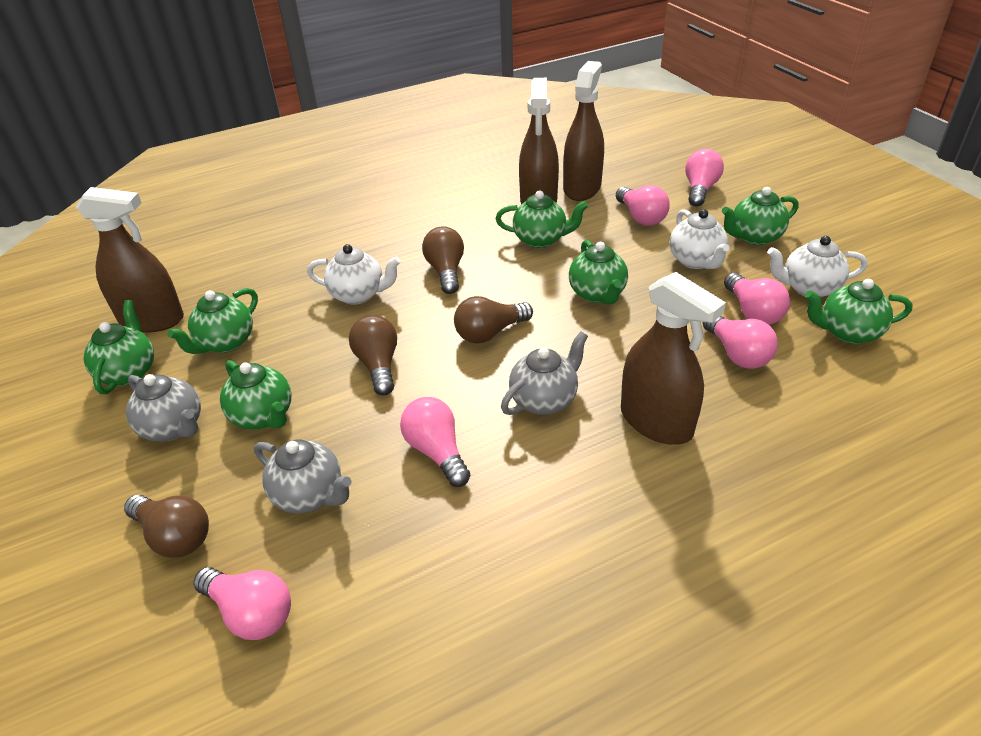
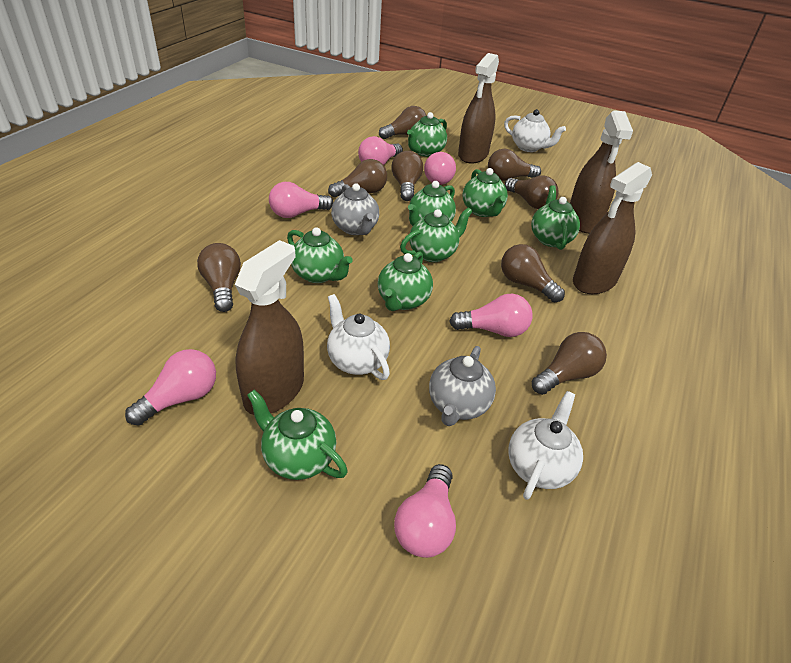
brown light bulb: [124,495,209,558] [349,315,397,396] [422,226,464,294] [454,296,533,343] = 4 -> [197,243,241,312] [328,159,387,197] [379,106,427,139] [391,151,423,201] [488,149,541,181] [501,244,565,302] [505,175,558,209] [532,332,607,395] = 8
green teapot: [83,300,154,394] [167,288,258,354] [220,360,291,429] [496,190,588,248] [569,240,628,304] [722,187,798,245] [805,279,913,344] = 7 -> [247,389,348,480] [287,227,353,283] [378,251,433,311] [400,207,473,262] [407,112,447,157] [408,181,456,226] [463,168,508,217] [531,185,580,250] = 8
grey teapot: [126,374,201,442] [254,439,351,514] [501,331,588,415] = 3 -> [331,183,379,235] [429,346,496,426] = 2

